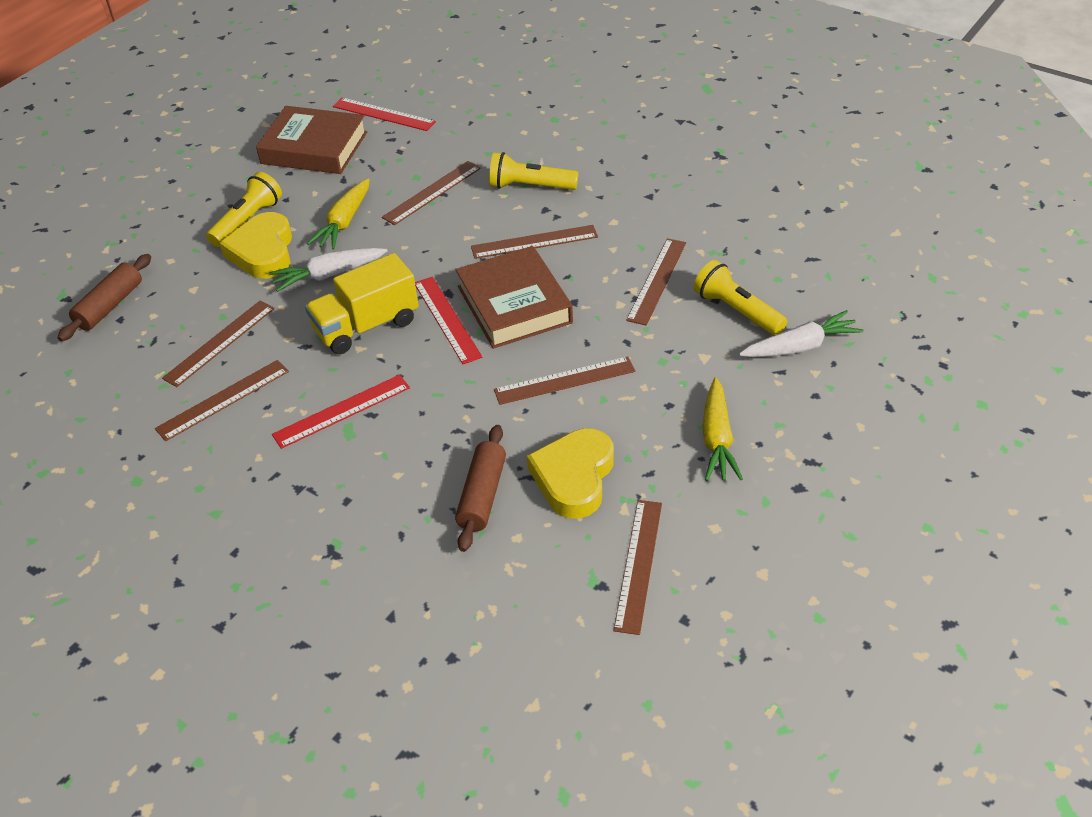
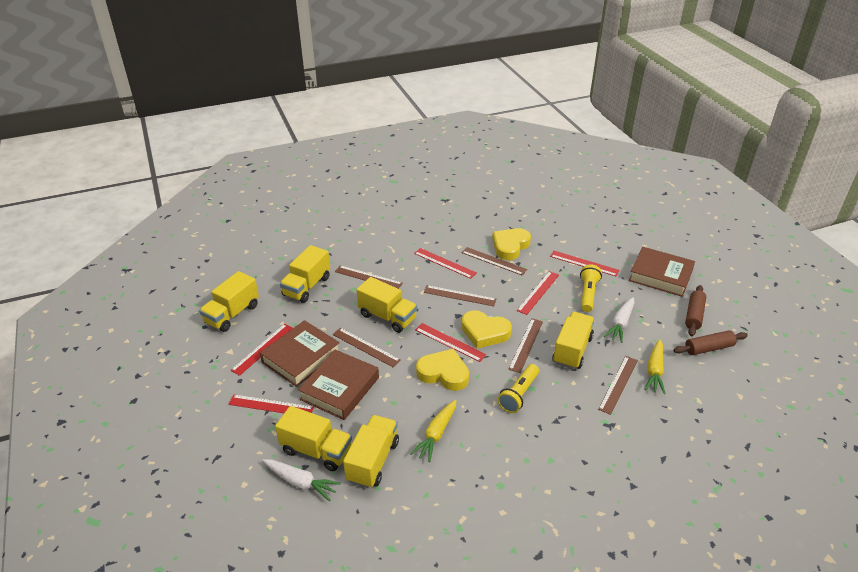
brown book: [256,106,367,174] [456,246,573,349] = 2 -> [260,320,340,387] [298,350,379,420] [629,247,695,297] = 3
brown ruler: [155,360,289,441] [162,301,275,387] [382,161,481,225] [471,225,598,259] [494,356,635,405] [614,500,662,635] [626,238,686,326] = 7 -> [332,328,401,367] [335,265,403,289] [424,285,496,306] [462,247,527,275] [508,318,543,373] [598,356,638,415] = 6
red ruler: [272,375,410,449] [333,98,436,131] [415,276,482,364] = 3 -> [228,394,314,413] [230,324,293,376] [414,248,477,279] [415,323,486,362] [517,271,559,315] [550,251,620,277] = 6
yellow flashlight: [206,172,282,247] [489,152,579,190] [694,260,787,335] = 3 -> [498,364,539,413] [580,264,602,312] = 2
yellow heart: [219,212,292,279] [527,428,614,519] = 2 -> [416,349,469,391] [461,310,512,349] [492,228,531,260] = 3
yellow truck: [305,253,419,354] = 1 -> [199,271,259,332] [275,406,352,471] [280,245,330,303] [343,415,399,489] [356,277,417,333] [552,312,595,369] = 6

